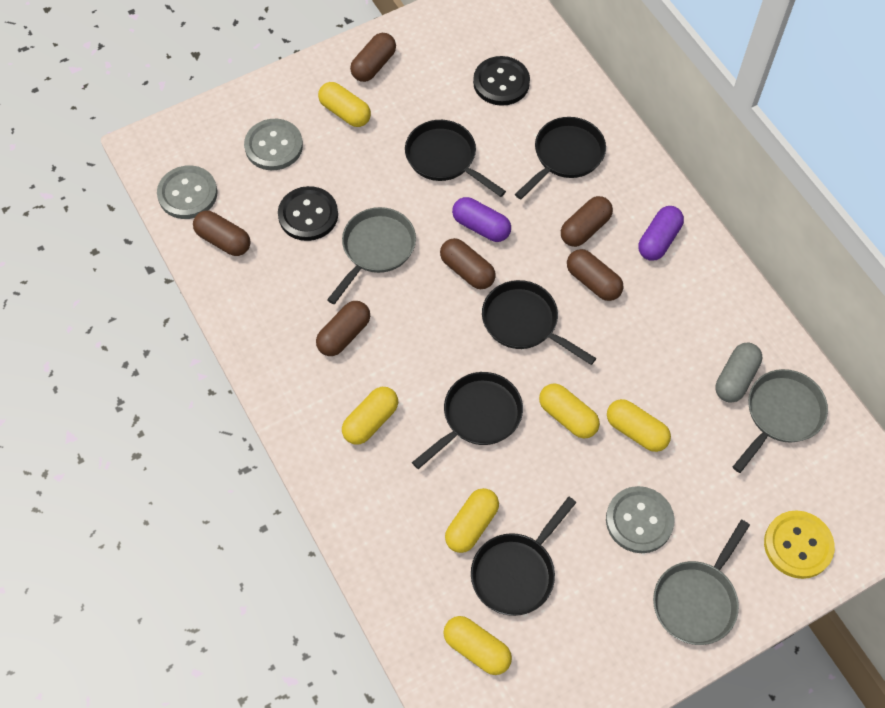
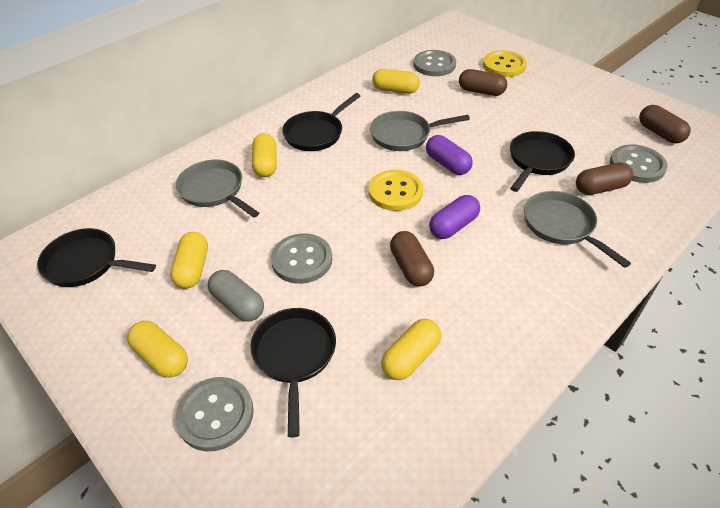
black button: [278,186,338,241] [473,56,530,106] = 2 -> none = 0
black pan: [405,120,506,197] [412,372,523,469] [471,497,577,616] [482,280,596,365] [515,117,606,199] = 5 -> [37,228,156,287] [250,308,336,438] [282,93,360,151] [510,131,575,192] = 4
brown capsule: [193,211,251,256] [316,301,370,356] [350,33,396,82] [440,238,496,289] [561,196,613,247] [567,249,623,301] = 6 -> [390,231,434,286] [459,69,507,96] [576,162,633,195] [639,105,691,143] = 4
grey button: [157,165,218,219] [244,119,303,170] [606,486,675,553] = 3 -> [175,377,254,452] [271,233,332,284] [413,50,456,76] [610,144,668,183] = 4
yellow button: [764,510,835,579] = 1 -> [369,170,423,211] [483,50,527,77] = 2
yellow capsule: [318,82,371,127] [342,387,398,445] [443,616,512,675] [445,488,499,553] [539,383,600,438] [607,399,671,452] = 6 -> [127,321,188,378] [170,232,208,289] [252,133,277,177] [372,69,420,94] [381,319,441,380] = 5

